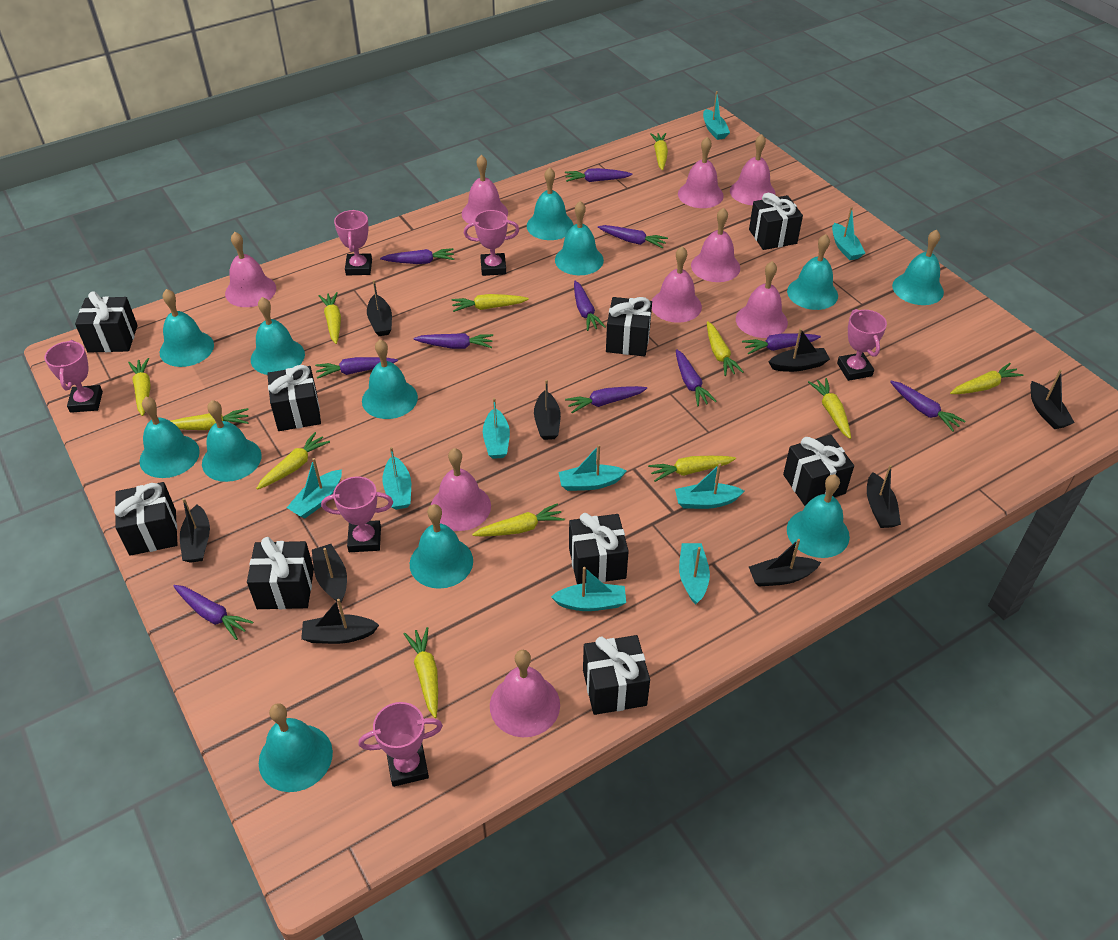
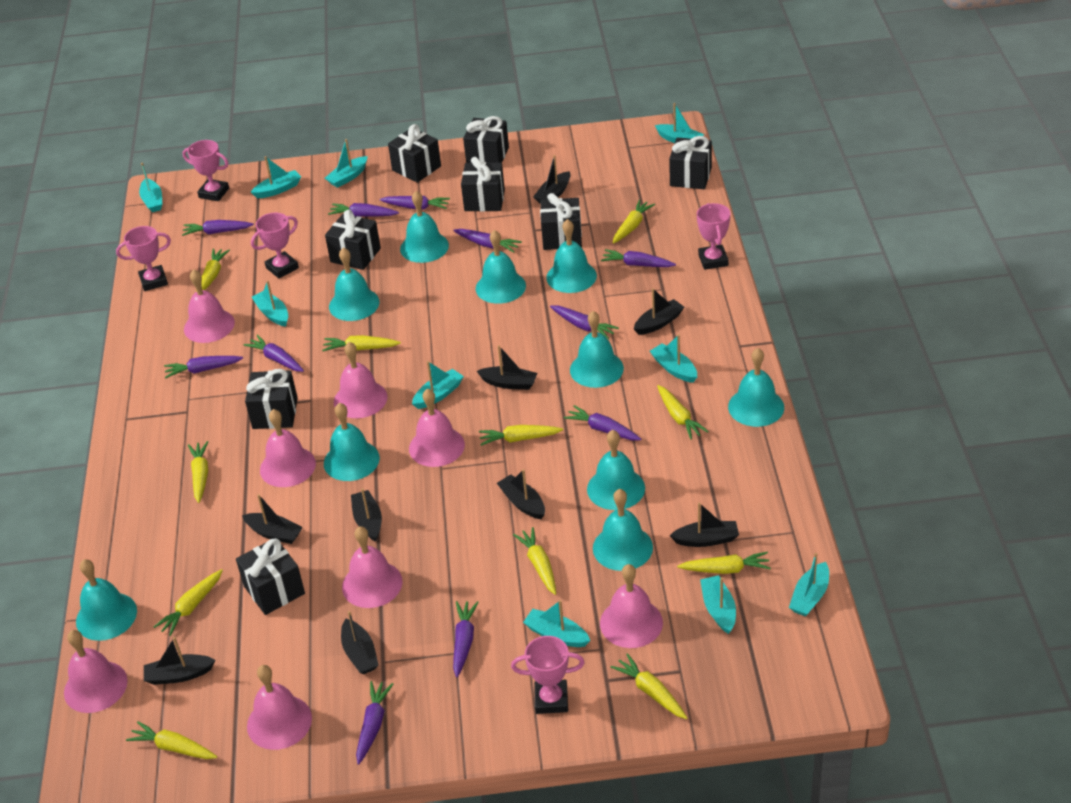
black gift: [75,291,138,353] [114,482,178,556] [247,537,314,609] [267,365,321,431] [569,513,629,584] [583,635,650,715] [606,297,652,356] [749,193,803,250] [783,435,854,506] = 9 -> [236,538,305,615] [245,369,298,429] [325,210,381,270] [388,124,441,183] [461,157,505,212] [463,116,509,163] [540,193,582,250] [669,136,712,189] = 8
pink bell: [225,232,276,307] [431,448,491,531] [462,155,508,224] [490,650,560,737] [652,246,702,323] [678,137,724,208] [691,207,740,282] [730,134,776,205] [736,261,788,338] = 9 -> [64,630,128,713] [184,269,235,343] [247,665,312,750] [260,409,316,487] [334,342,387,418] [342,526,402,608] [409,389,465,467] [600,564,663,648] = 8
pink trophy: [45,340,103,413] [321,476,393,552] [334,210,372,276] [359,702,443,787] [464,210,519,276] [837,309,887,381] = 6 -> [116,226,171,291] [182,140,229,201] [251,213,299,279] [511,636,585,714] [697,203,731,270] = 5
turquoise bell: [139,397,200,478] [159,289,214,367] [202,400,262,482] [251,297,305,375] [259,703,333,792] [362,339,418,419] [410,504,473,589] [527,167,574,240] [555,201,604,275] [787,234,838,310] [787,474,850,558] [892,230,944,305] = 12 -> [76,559,137,641] [324,403,380,481] [329,247,379,321] [400,191,449,263] [476,230,526,304] [546,219,597,293] [570,311,624,388] [587,430,645,510] [593,489,653,571] [728,348,784,427] = 10
turquoise boat: [287,458,342,519] [383,447,411,510] [483,398,510,459] [551,567,626,611] [558,445,626,491] [675,464,744,509] [679,543,710,605] [703,91,730,140] [832,207,865,260] = 9 -> [139,163,162,212] [251,156,301,198] [252,280,288,327] [325,139,368,188] [412,361,464,409] [523,600,590,647] [650,334,697,383] [655,103,704,143] [700,575,736,634] [789,553,829,617] = 10
yellow carrot: [128,358,151,416] [171,408,249,430] [256,432,330,490] [319,292,341,344] [404,627,438,718] [452,294,529,312] [472,503,565,537] [648,456,736,482] [650,133,668,170] [707,321,744,376] [808,378,851,439] [950,363,1023,394] = 12 -> [126,721,217,759] [154,569,223,636] [188,441,208,503] [196,249,230,292] [322,335,401,351] [479,425,563,446] [513,527,556,595] [611,653,687,719] [613,200,655,244] [657,385,709,440] [677,552,771,574] = 11

